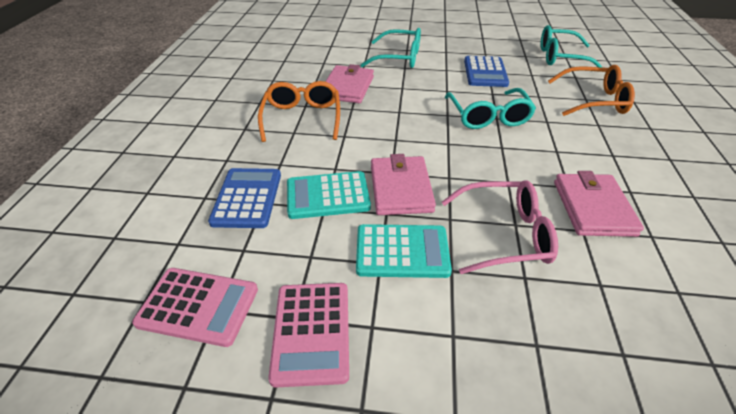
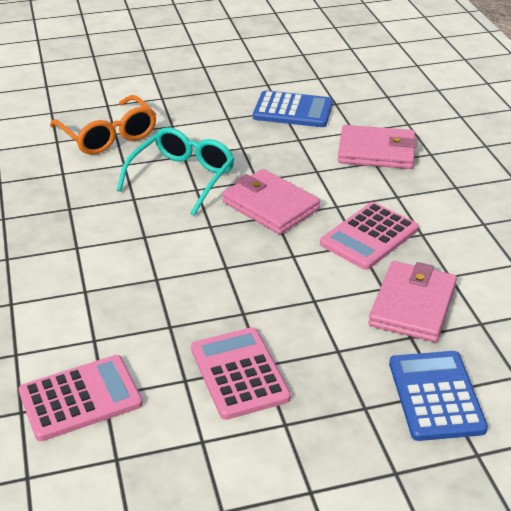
orange glasses: [258,81,340,142] [548,65,635,116] = 2 -> [50,95,156,155] = 1
pink calculator: [132,268,258,347] [268,283,349,388] = 2 -> [19,355,143,441] [191,327,291,420] [320,202,419,270] = 3
pink glasses: [442,180,558,274] = 1 -> none = 0
turquoise calculator: [287,171,371,219] [356,224,452,278] = 2 -> none = 0
turquoise glasses: [361,28,421,68] [445,88,536,129] [540,25,603,68] = 3 -> [116,127,235,216] = 1

